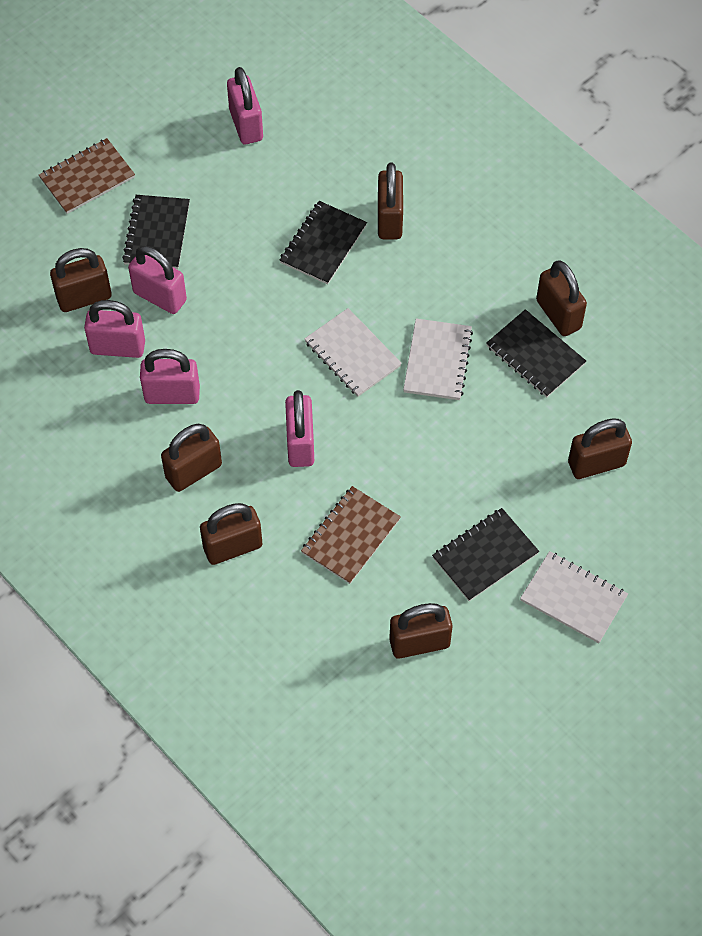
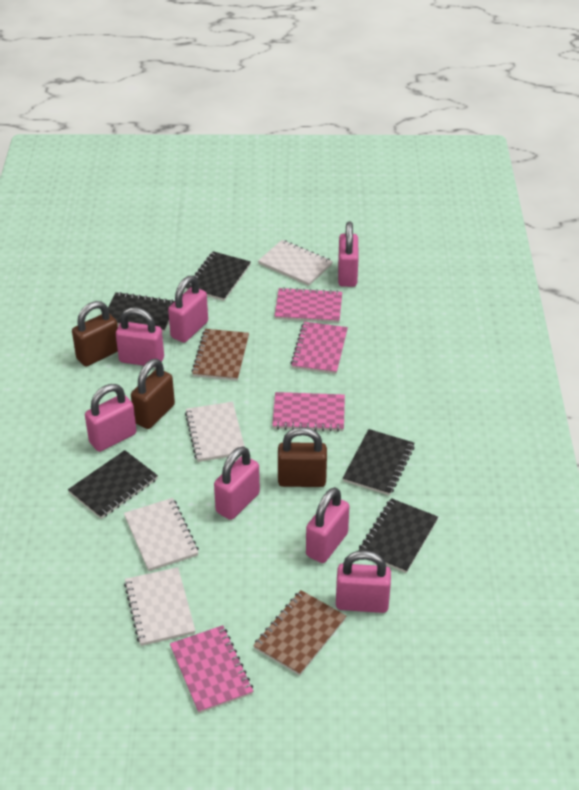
black notebook: [122,195,190,269] [280,201,367,285] [432,508,539,601] [486,309,586,397] = 4 -> [68,450,158,519] [108,292,175,332] [186,251,251,301] [343,429,415,496] [358,498,438,573] = 5
brown padlock: [50,248,112,312] [161,424,222,492] [200,503,262,565] [378,163,403,239] [389,603,452,659] [536,260,587,336] [568,418,632,479] = 7 -> [72,301,118,366] [131,359,175,429] [278,427,327,487] = 3
pink notebook: none = 0 -> [170,625,253,713] [272,392,345,432] [275,287,342,323] [291,322,348,374] = 4
pink padlock: [84,300,145,358] [128,246,187,314] [140,349,200,404] [227,67,263,144] [285,390,314,467] = 5 -> [85,384,137,452] [116,307,164,366] [168,276,208,343] [214,446,260,520] [306,487,349,563] [336,550,391,613] [338,221,359,287] = 7
white notebook: [304,308,402,397] [403,318,473,400] [520,551,628,643] = 3 -> [124,498,199,571] [124,567,196,646] [185,402,245,462] [258,240,333,286] = 4

